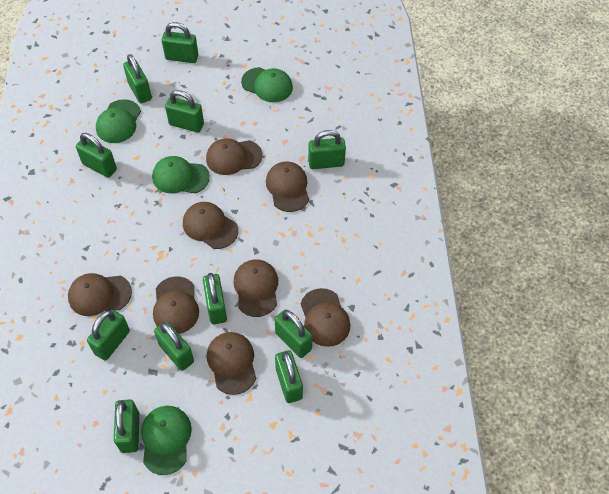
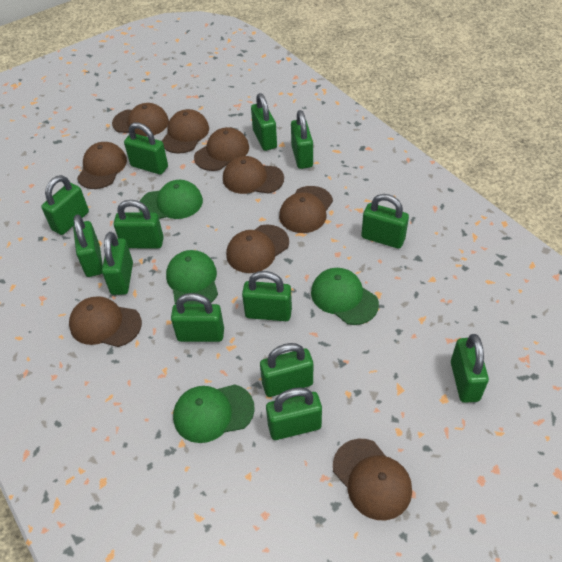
brown cap: [68,273,132,316] [153,276,199,334] [183,202,238,249] [206,138,262,175] [207,332,256,395] [233,259,278,317] [266,161,309,212] [301,288,350,347] = 8 -> [69,296,142,347] [77,142,127,189] [112,103,169,137] [162,109,209,154] [194,127,249,171] [223,156,284,194] [226,225,289,273] [279,186,333,233] [333,439,412,520] = 9
green padlock: [76,133,117,178] [87,310,130,361] [114,399,139,453] [123,54,152,103] [154,321,194,371] [162,22,198,63] [165,90,204,132] [203,273,227,324] [275,309,313,358] [275,350,303,403] [308,130,346,169] = 11 -> [41,175,89,235] [73,215,103,277] [102,232,133,295] [114,200,164,248] [124,122,168,175] [171,293,224,342] [242,271,292,321] [251,93,277,151] [260,343,313,397] [266,387,322,440] [291,110,313,169] [361,194,409,249] [451,334,489,403] = 13

